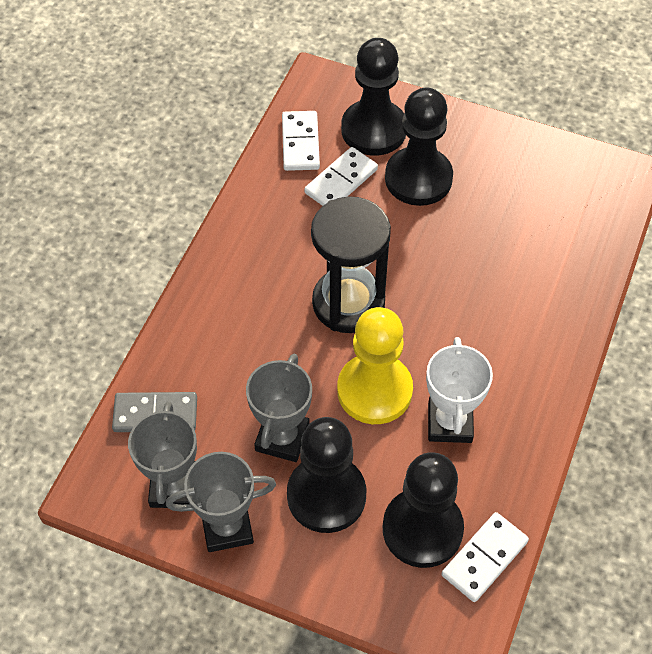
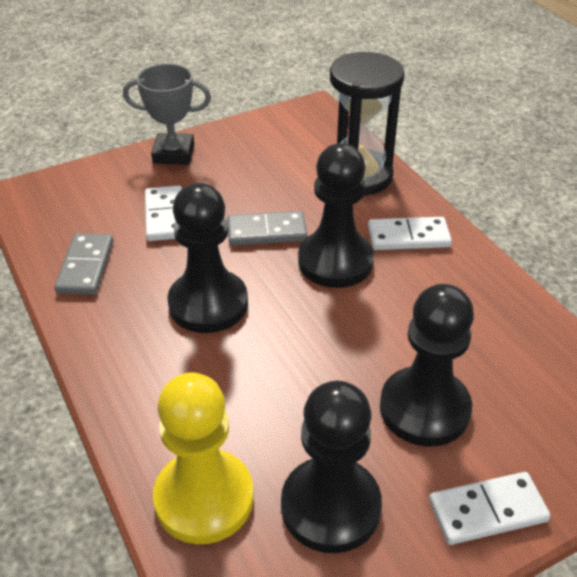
grey domino: [112,392,197,432] = 1 -> [54,233,113,295] [227,211,308,246] = 2
grey trophy: [128,401,197,508] [166,452,276,552] [246,354,312,462] = 3 -> [123,64,211,165] = 1
white trophy: [426,337,493,443] = 1 -> none = 0

